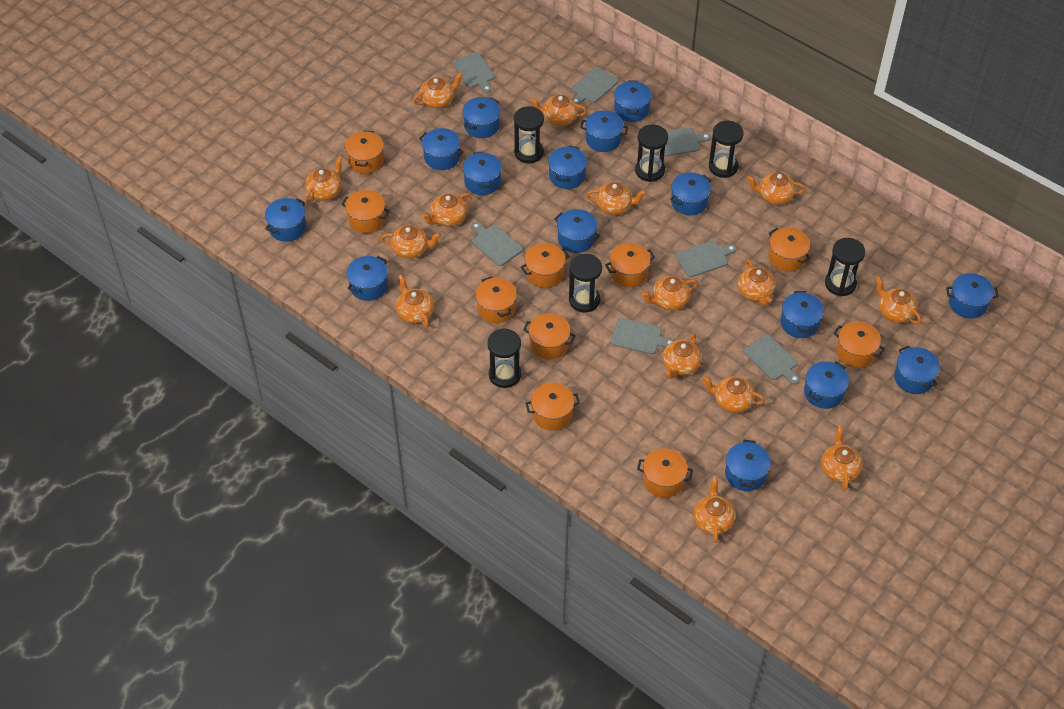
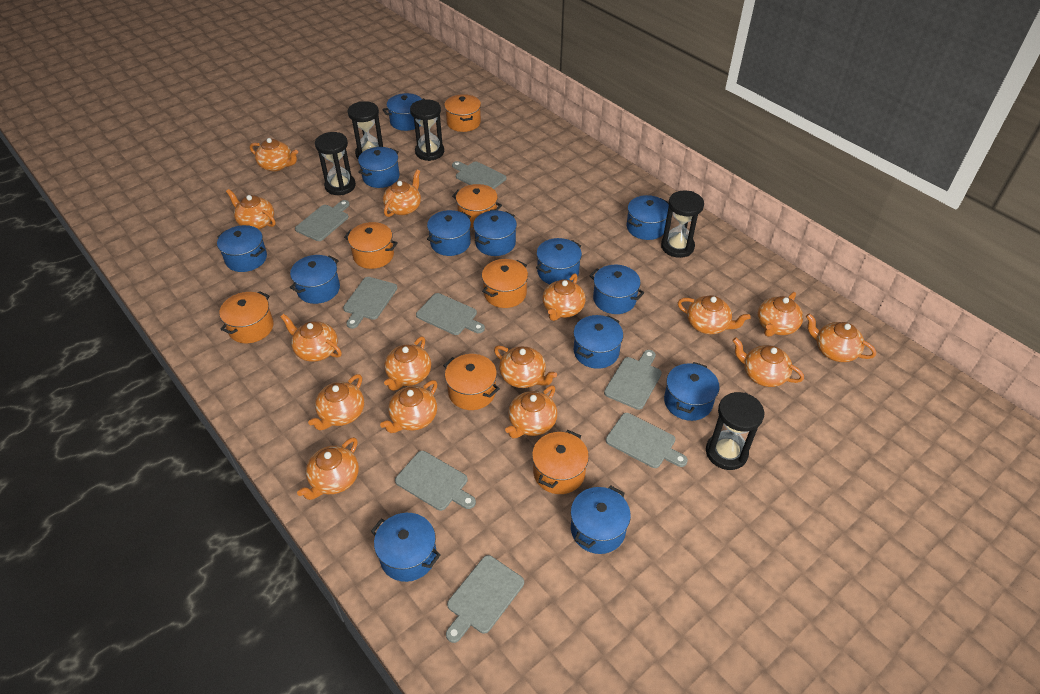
black hourglass: [487,328,521,388] [514,106,544,163] [569,254,602,313] [635,124,668,182] [709,121,744,178] [825,238,865,296] = 6 -> [315,132,356,195] [348,101,383,159] [410,99,444,161] [661,190,704,258] [706,392,764,470] = 5
blue pot: [265,198,306,242] [347,256,388,301] [419,128,464,170] [462,97,500,138] [463,151,502,195] [548,145,587,189] [554,209,600,253] [580,111,628,152] [614,80,652,122] [670,172,711,215] [725,440,771,491] [781,291,824,338] [804,361,849,409] [894,346,940,394] [946,273,999,319] = 15 -> [217,225,267,272] [290,255,340,304] [358,147,399,188] [371,513,441,582] [382,93,425,131] [427,210,471,256] [473,210,517,256] [536,238,582,284] [571,486,631,554] [573,315,623,369] [589,265,644,314] [627,195,669,240] [664,362,720,421] = 13
grey cutting board: [453,52,495,93] [471,222,523,266] [572,67,618,105] [611,318,674,354] [658,127,711,157] [676,241,736,277] [744,334,800,385] = 7 -> [295,200,350,241] [343,277,398,329] [395,451,476,511] [416,293,485,335] [446,555,524,643] [452,161,507,189] [604,350,662,410] [606,413,688,468] = 8
orange pot: [341,190,390,233] [345,130,384,174] [475,276,517,323] [521,243,569,288] [523,313,576,360] [526,383,580,431] [605,243,655,287] [637,448,693,498] [768,227,811,272] [834,321,885,368] = 10 -> [219,291,273,343] [344,222,398,269] [443,354,500,410] [444,94,481,132] [452,184,502,228] [482,259,528,308] [532,430,589,494] = 7

